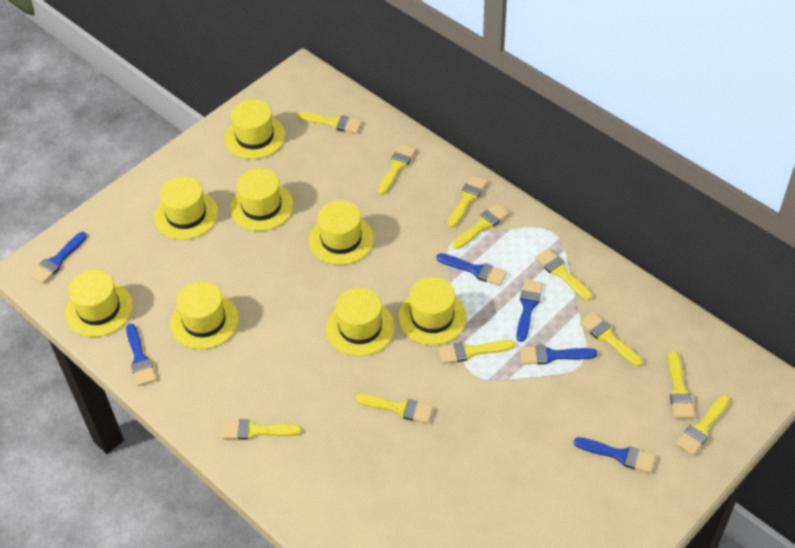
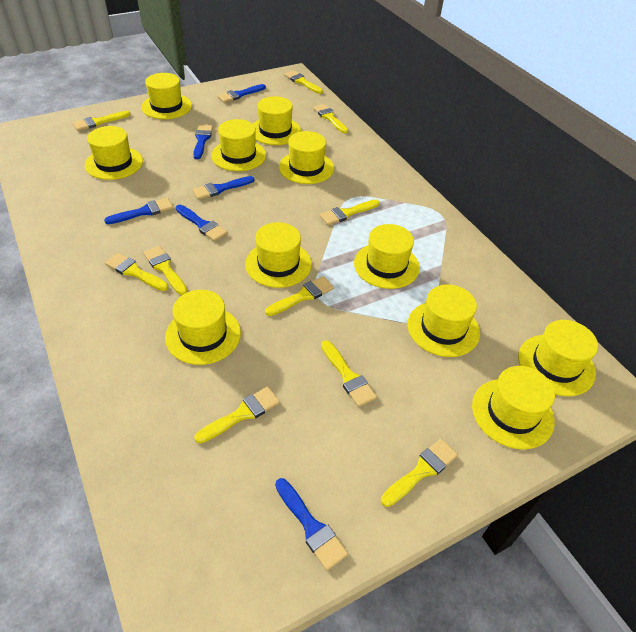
yellow brush: [222,419,302,440] [298,112,362,133] [355,394,433,424] [378,144,416,195] [439,340,515,364] [448,175,487,228] [453,203,509,249] [535,248,592,300] [580,312,643,367] [668,351,695,418] [676,395,730,456] = 11 -> [73,111,131,131] [105,253,169,291] [143,246,187,295] [194,387,280,444] [265,276,334,316] [284,70,323,94] [313,104,348,134] [320,199,380,225] [321,340,377,407] [381,439,458,507] = 10
yellow hat: [65,270,133,337] [154,177,218,240] [170,281,239,349] [225,99,285,159] [230,168,294,231] [309,200,374,265] [326,288,395,356] [398,277,467,345] = 8 -> [85,126,143,180] [141,73,192,119] [165,290,241,365] [211,119,266,171] [245,222,312,288] [253,96,301,145] [279,131,334,184] [354,224,420,289] [407,284,480,357] [472,366,555,450] [518,320,598,396] = 11

